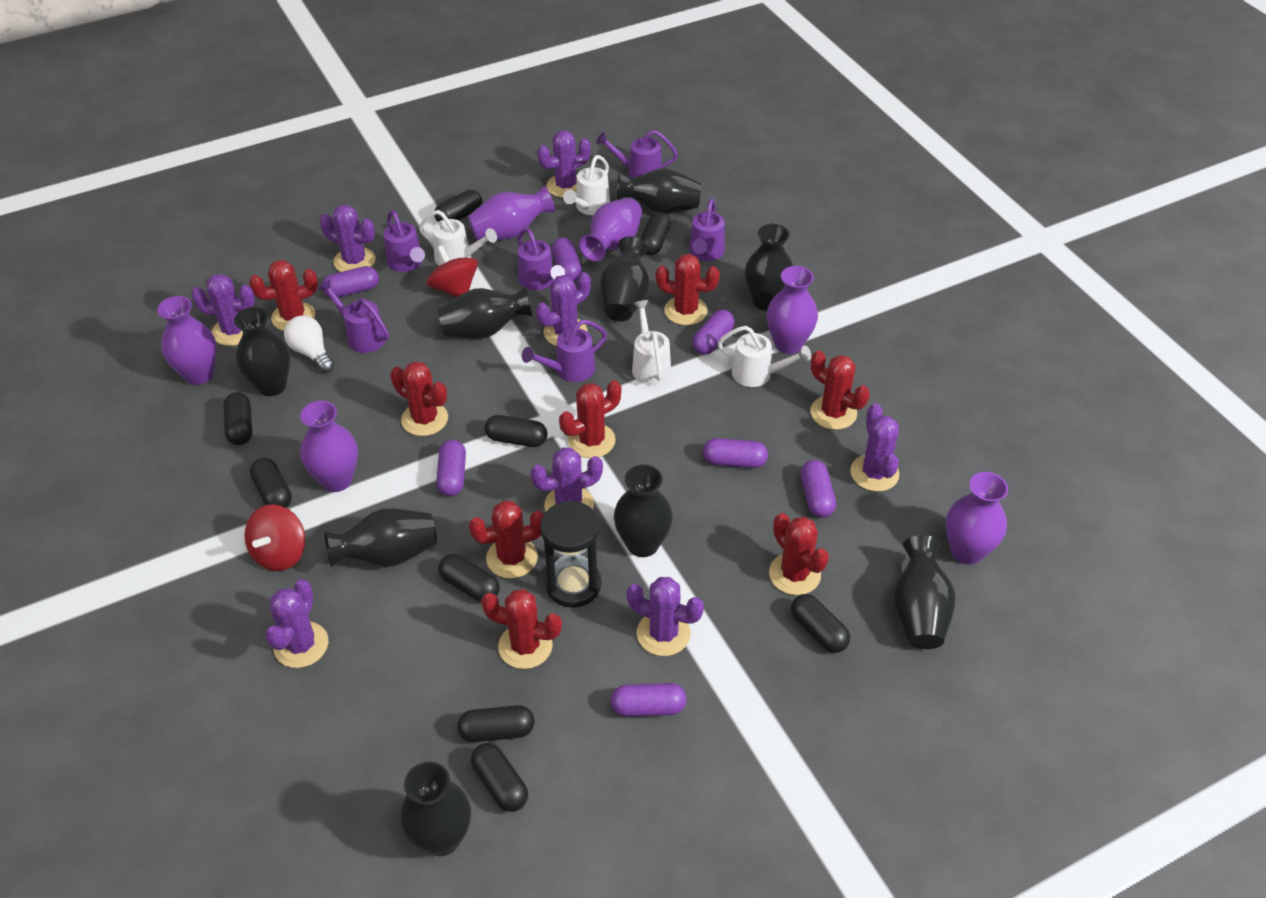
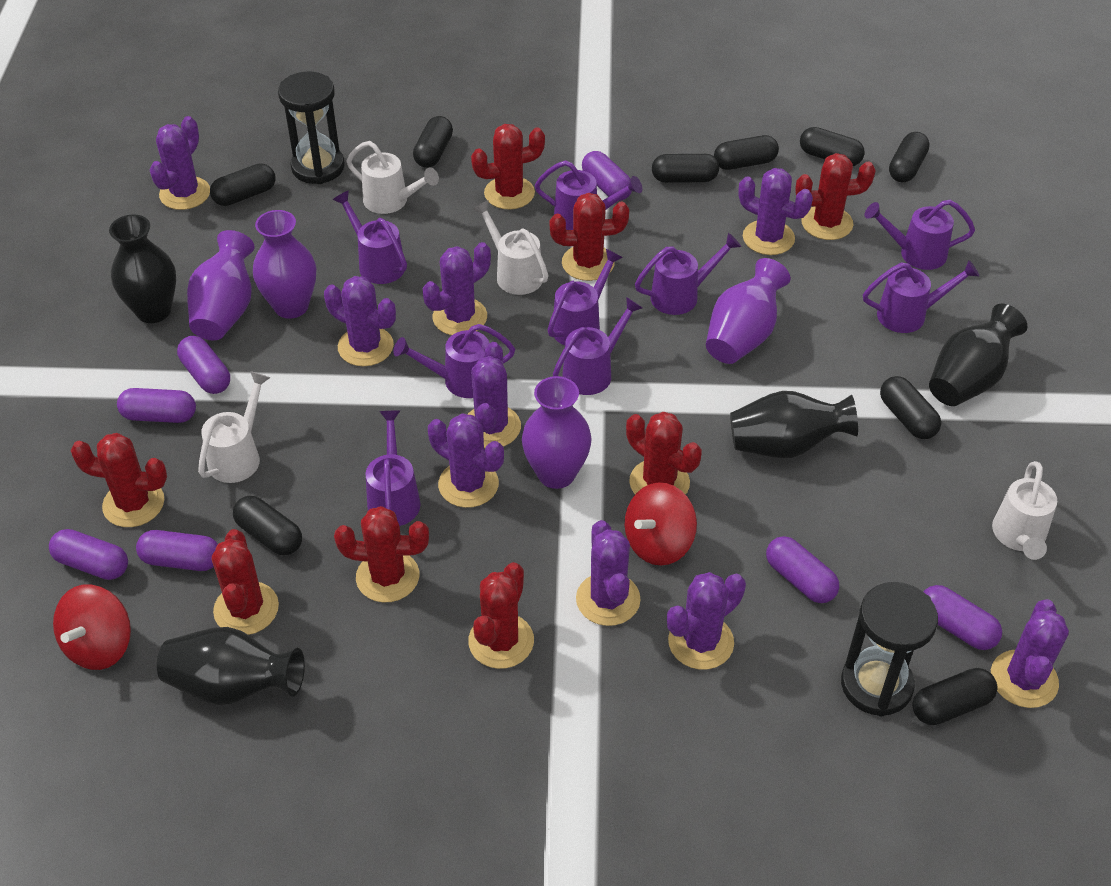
black hourglass: [540,500,601,608] = 1 -> [278,72,345,184] [841,582,938,717] = 2
black vase: [234,307,291,396] [324,508,437,567] [400,762,471,856] [438,287,533,339] [600,236,649,322] [614,465,673,557] [617,168,701,214] [745,224,793,311] [893,535,956,649] = 9 -> [109,214,176,323] [157,627,305,705] [730,391,858,458] [929,304,1027,406] = 4
purple cactus: [191,274,255,346] [265,579,328,668] [320,205,376,272] [530,448,603,511] [536,272,591,346] [537,130,591,198] [626,577,704,656] [850,403,899,492] = 8 -> [150,116,210,210] [324,276,396,366] [423,242,491,335] [428,414,504,508] [467,342,521,448] [576,520,641,626] [667,572,746,670] [738,168,813,255] [991,599,1069,708] = 9
purple vase: [157,296,217,385] [300,401,358,492] [468,185,555,241] [579,198,642,261] [767,266,818,354] [946,472,1008,565] = 6 -> [187,230,255,340] [253,210,316,319] [522,376,592,489] [706,258,790,364] = 4
purple watering can: [318,279,389,353] [384,210,425,272] [518,228,565,290] [522,320,607,382] [596,130,678,178] [689,198,725,261] = 6 -> [333,190,407,284] [366,410,421,526] [393,324,515,398] [535,160,642,230] [547,249,623,345] [553,297,642,395] [635,233,741,315] [863,260,979,333] [865,200,975,270] = 9
white light bulb: [284,315,334,373] = 1 -> none = 0

